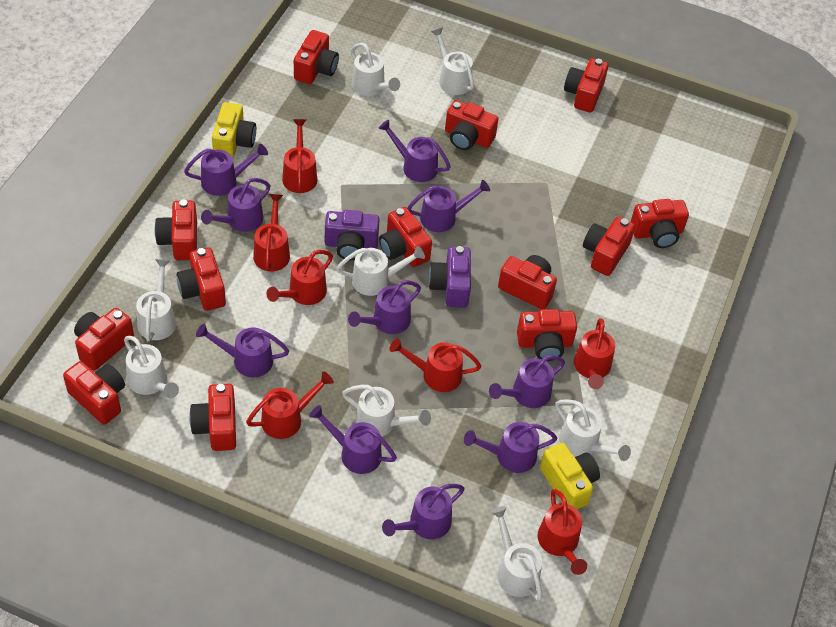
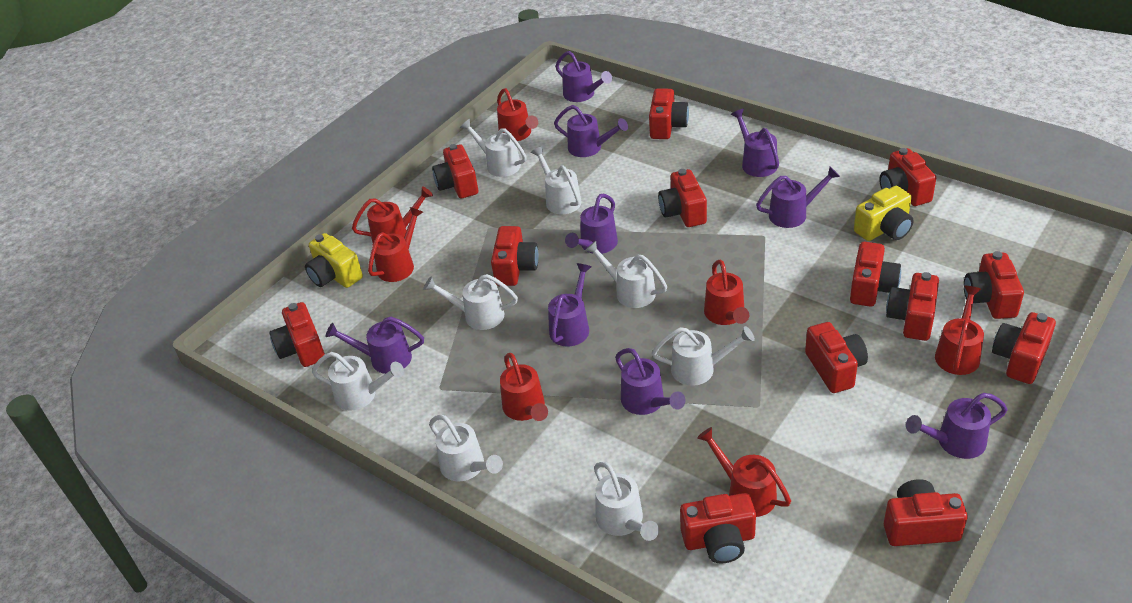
purple camera: [325,210,380,260] [428,246,471,308] = 2 -> none = 0
purple watering can: [184,144,268,196] [196,324,289,377] [201,178,270,232] [309,405,397,474] [348,280,421,334] [378,120,451,182] [382,484,464,539] [407,180,490,232] [464,422,557,473] [489,355,565,408] = 10 -> [325,317,424,374] [548,263,592,347] [554,105,628,157] [555,51,612,102] [565,193,618,254] [615,348,686,415] [731,109,779,177] [756,167,840,228] [906,393,1008,459] = 9

